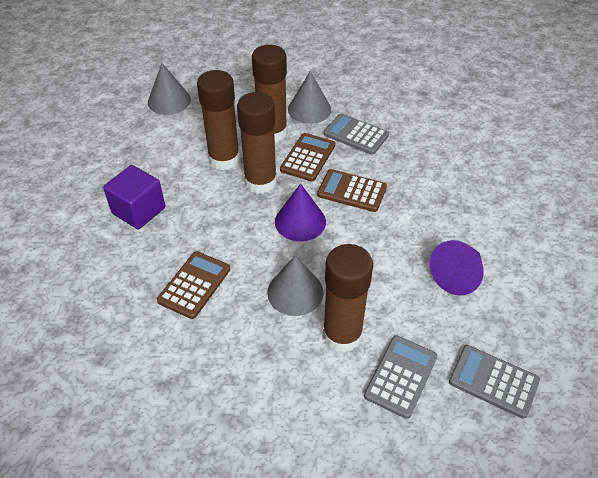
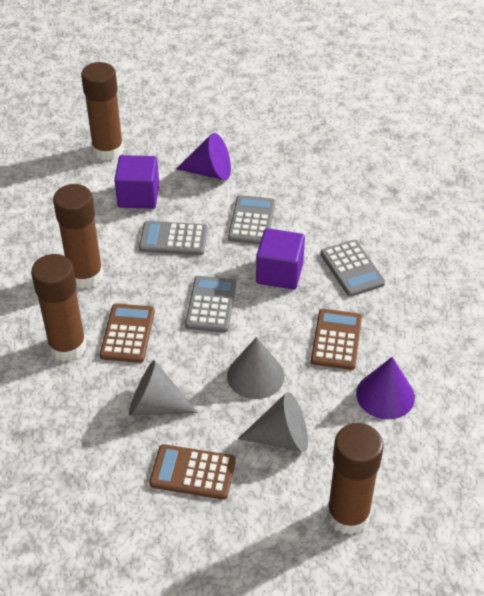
grey calculator: [324,113,389,155] [364,335,438,419] [449,345,540,419] = 3 -> [139,221,208,255] [185,276,236,333] [228,195,275,244] [320,240,385,297] = 4
purple cube: [103,165,165,229] = 1 -> [114,155,159,209] [256,228,305,290] = 2

